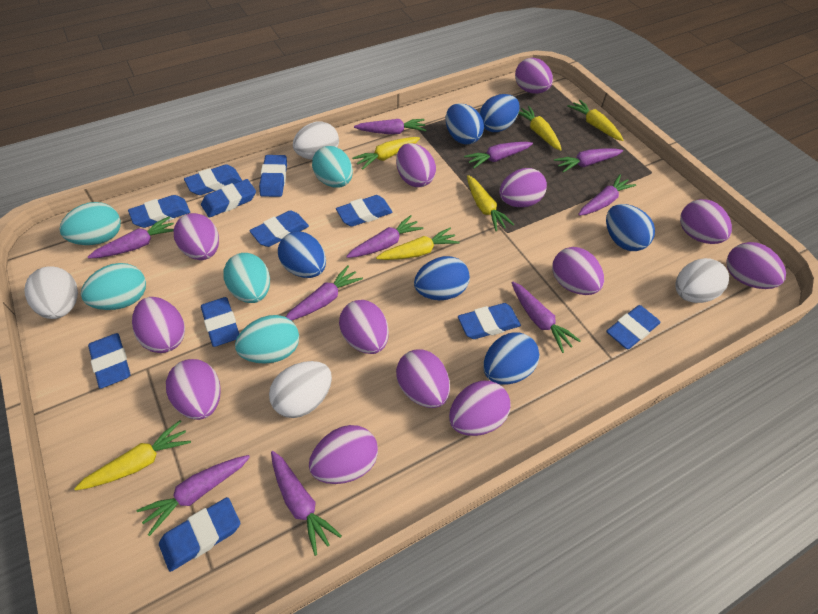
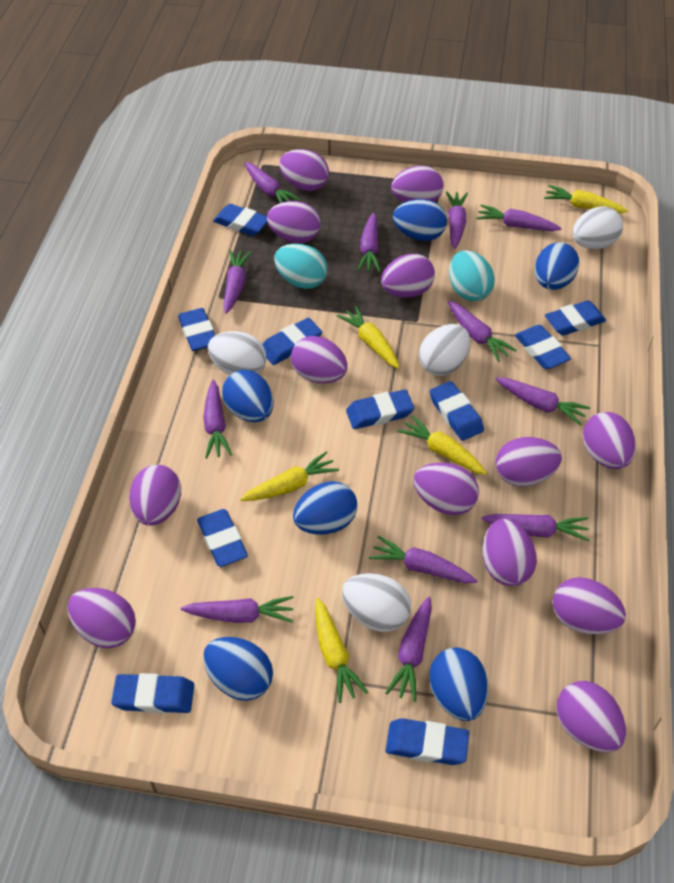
blue eraser: [88,333,130,389] [128,195,190,228] [159,497,240,572] [184,164,242,195] [201,179,256,218] [201,297,239,347] [249,210,309,247] [259,155,287,197] [336,195,393,227] [458,303,521,339] [606,305,660,349] = 11 -> [111,673,194,714] [178,308,215,351] [197,509,248,567] [213,204,267,236] [263,318,322,365] [346,389,414,429] [385,718,469,765] [430,381,484,441] [515,325,571,369] [545,300,606,336] = 10
purple carrot: [88,216,174,259] [136,455,250,536] [271,451,342,556] [286,265,363,321] [346,215,424,258] [354,119,426,134] [464,142,533,169] [512,282,581,353] [554,148,623,173] [578,175,636,216] = 10 -> [181,596,294,623] [203,380,232,459] [223,250,252,314] [245,162,301,203] [357,212,381,272] [369,536,477,583] [386,596,432,702] [446,191,468,249] [448,301,517,362] [476,205,561,231] [481,514,589,541] [496,378,590,426] = 12
turquoise egg: [59,202,121,245] [81,263,146,310] [223,253,270,303] [235,315,299,363] [312,146,353,188] = 5 -> [274,244,328,289] [449,250,495,301] = 2
yellow carrot: [74,420,191,490] [352,137,420,170] [376,228,460,260] [467,175,515,231] [518,106,562,151] [567,100,624,141] = 6 -> [240,451,339,501] [315,598,369,703] [337,306,400,369] [397,415,487,475] [544,185,628,213] = 5

